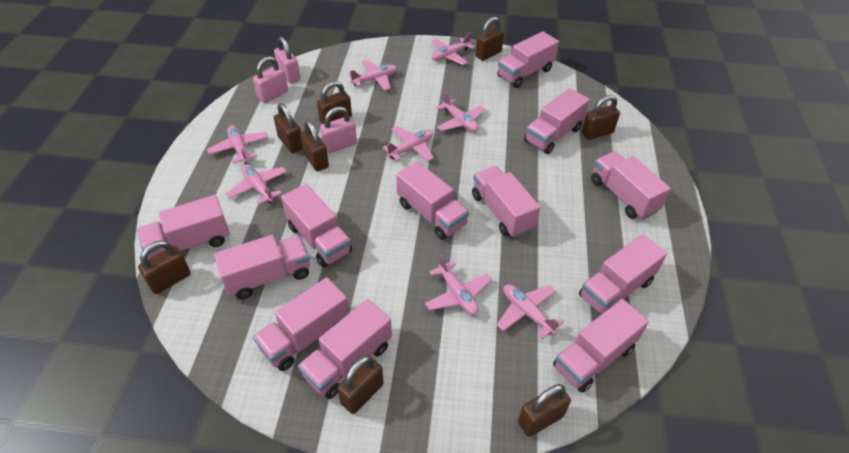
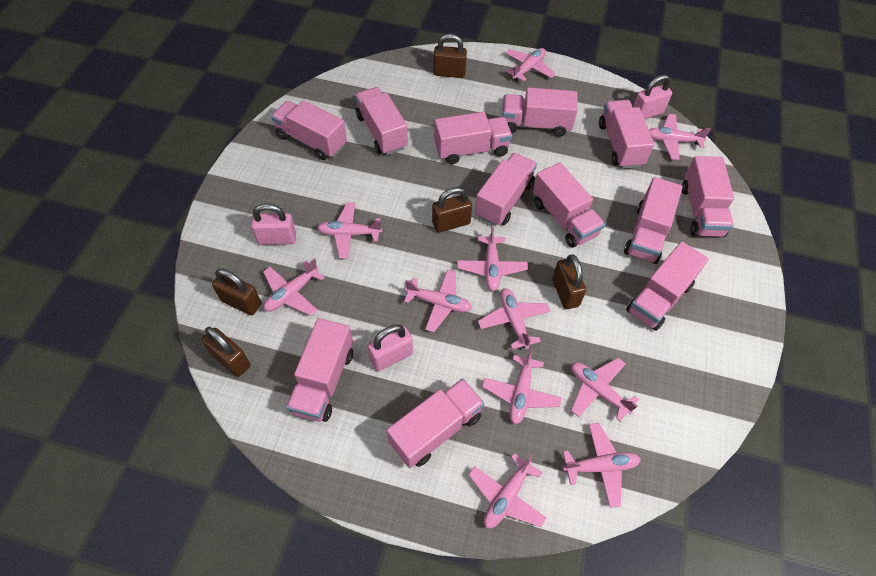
brown padlock: [138,241,191,294] [274,103,302,153] [300,120,329,171] [317,81,352,124] [337,356,384,414] [475,17,504,61] [518,384,571,437] [582,95,620,140] = 8 -> [201,327,250,377] [212,268,261,315] [432,187,472,233] [433,34,467,78] [552,254,586,309] = 5
pink plane: [207,125,268,164] [225,164,287,205] [349,60,397,91] [383,126,434,161] [425,255,492,316] [431,32,475,65] [436,92,485,132] [497,284,564,339] = 8 -> [263,258,325,316] [317,202,382,259] [404,269,472,332] [457,226,528,291] [468,453,547,529] [478,288,551,349] [482,349,562,424] [505,48,556,81] [562,423,641,508] [571,358,639,421] [649,114,711,160] = 11

